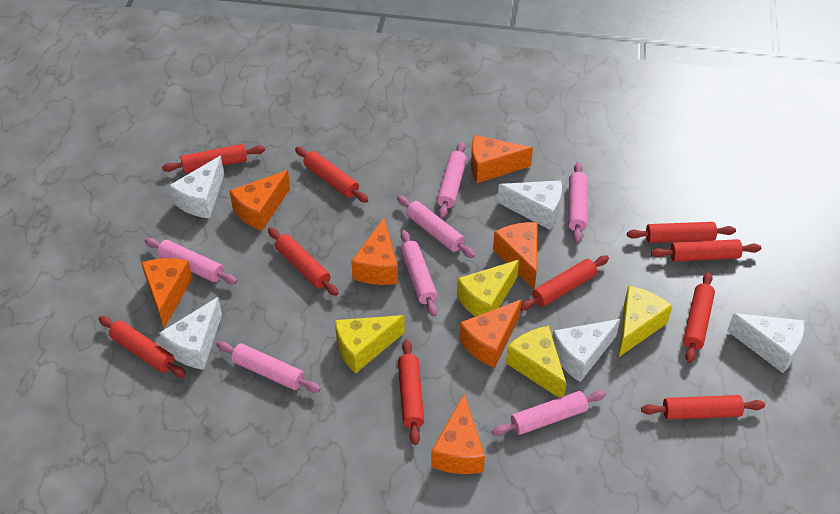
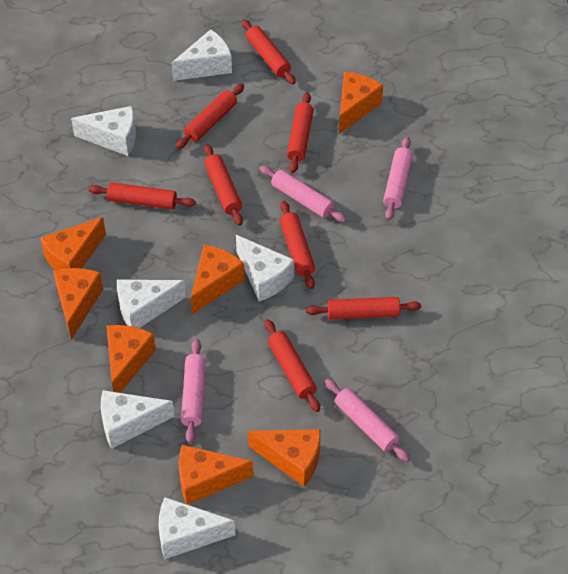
pink rolling pin: [145,238,237,284] [216,341,321,393] [397,196,475,258] [400,230,437,317] [437,142,467,219] [492,390,606,436] [568,162,587,243] = 7 -> [181,339,206,443] [259,166,347,223] [325,379,410,462] [383,137,413,220] = 4
red rolling pin: [99,316,186,378] [162,144,265,173] [268,228,338,296] [295,147,368,203] [398,339,424,445] [521,256,609,311] [627,222,736,243] [641,395,765,420] [651,239,761,262] [683,272,715,363] = 10 -> [88,182,196,210] [176,84,244,149] [204,144,243,226] [242,19,296,84] [265,319,320,412] [280,201,315,289] [287,92,314,173] [306,297,421,320] = 8
white cheese: [159,297,222,370] [169,156,224,219] [497,181,562,230] [552,319,620,382] [727,313,804,373] = 5 -> [71,106,136,156] [101,390,175,449] [117,279,186,328] [158,497,235,560] [172,29,232,81] [236,235,294,301] = 6
yellow cheese: [335,315,405,374] [457,260,519,317] [506,326,566,398] [619,286,672,357] = 4 -> none = 0

